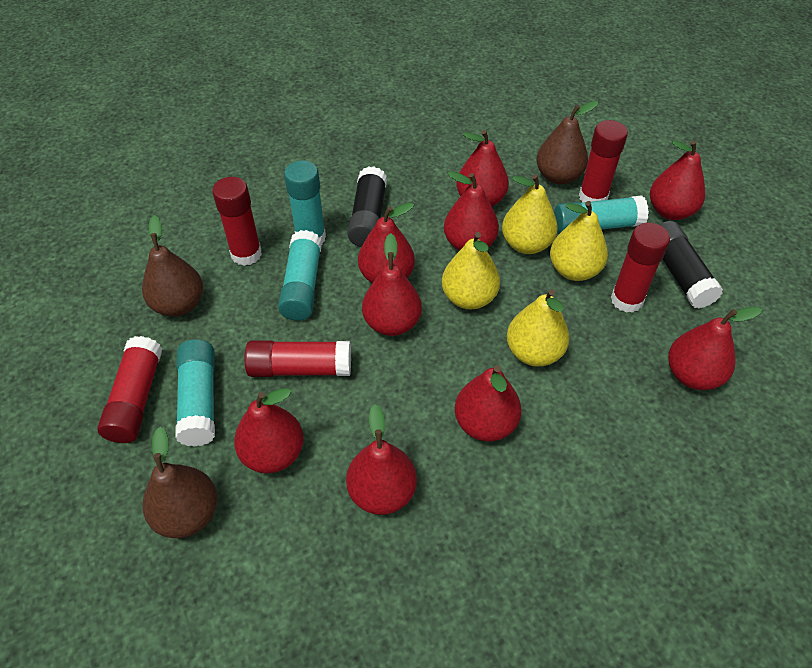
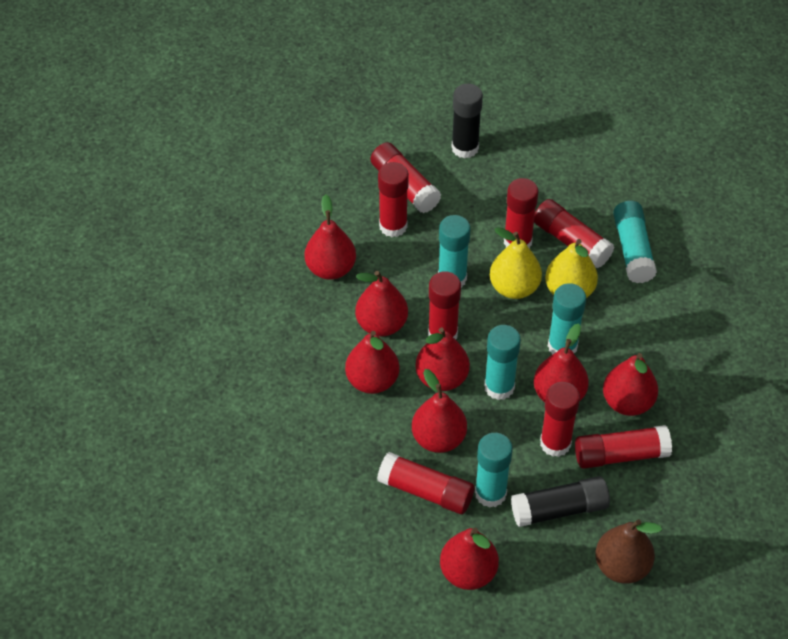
brown pear: [142,215,203,317] [143,427,218,538] [536,101,598,184] = 3 -> [595,519,662,584] = 1
red glue stick: [97,336,162,443] [212,177,262,266] [244,340,351,377] [579,120,628,203] [611,223,670,313] = 5 -> [370,142,441,213] [377,452,474,514] [378,162,409,237] [428,271,461,340] [504,178,538,249] [534,199,614,268] [540,382,580,457] [575,425,672,469] = 8
red pear: [234,389,304,474] [346,404,417,515] [358,203,415,283] [362,233,422,336] [444,171,499,251] [455,365,521,442] [456,130,509,206] [650,140,705,220] [668,307,763,390] = 9 -> [304,194,356,280] [345,331,400,394] [355,271,408,337] [412,369,467,453] [415,327,470,391] [440,528,499,590] [534,324,589,402] [603,353,658,416] = 8
turquoise glue stick: [175,339,215,447] [278,230,322,321] [284,160,326,244] [554,195,649,234] = 4 -> [438,215,471,288] [475,433,513,508] [484,325,521,400] [548,283,586,355] [613,201,657,283] = 5
yellow pear: [442,232,500,310] [502,174,558,254] [507,289,570,367] [550,201,608,281] = 4 -> [490,227,542,299] [545,239,598,298] = 2

